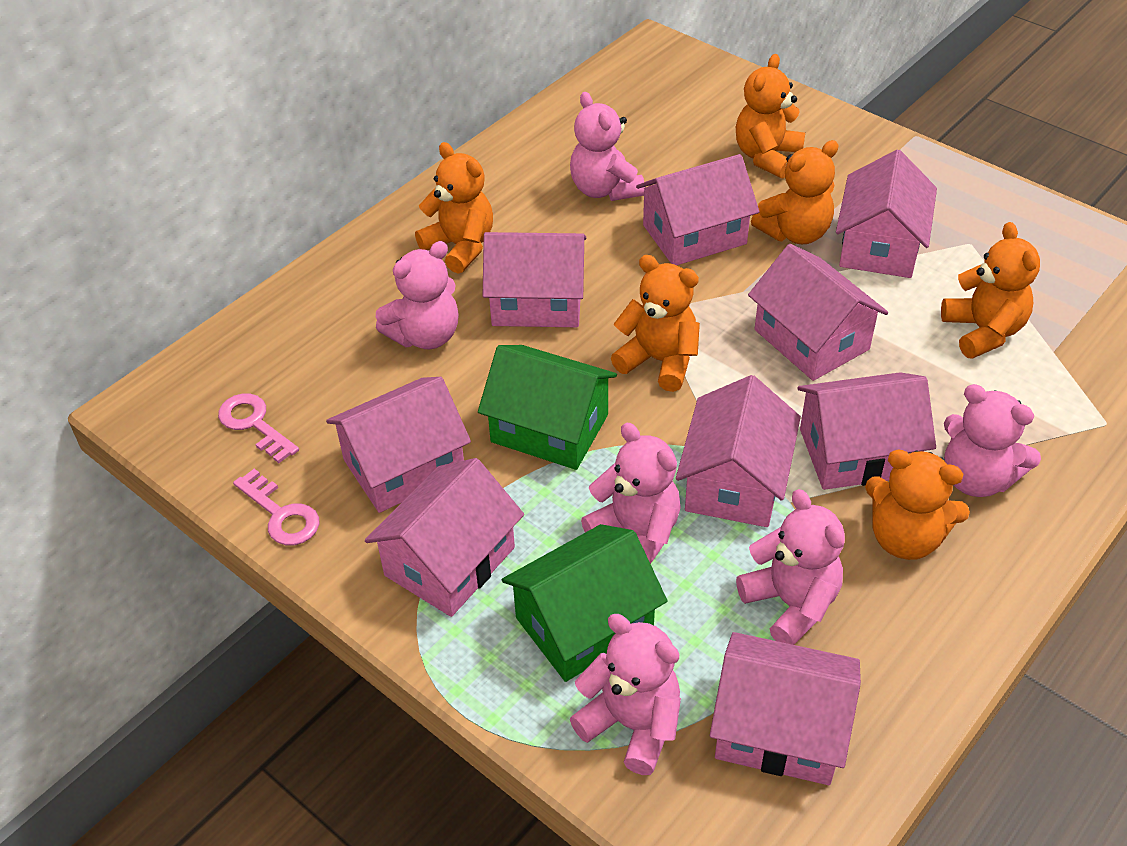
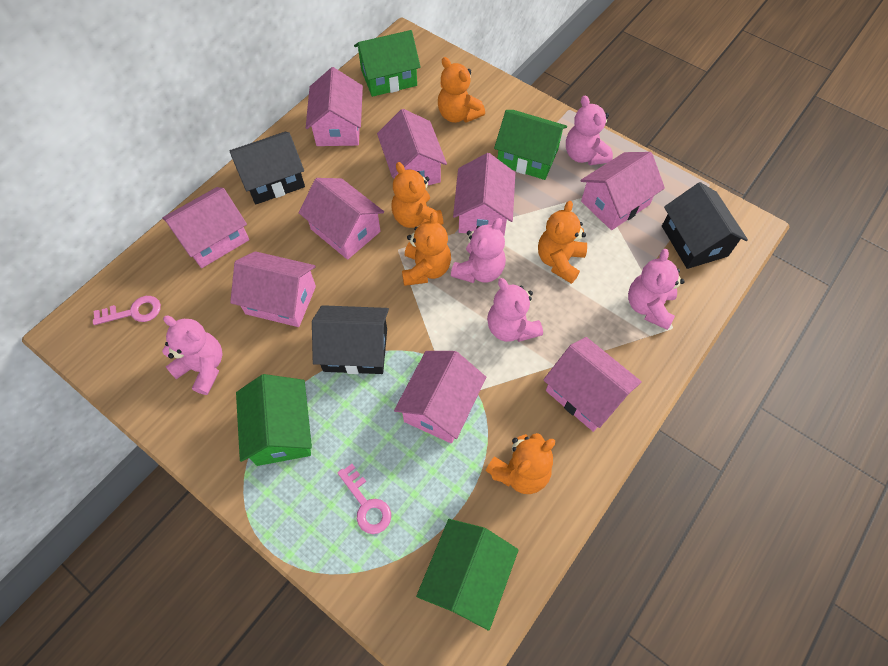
black house: none = 0 -> [230,132,305,205] [312,305,389,374] [662,182,748,269] = 3
green house: [478,345,617,470] [502,524,667,682] = 2 -> [236,374,312,466] [354,30,421,97] [416,519,519,631] [494,110,567,180] = 4
orange teddy bear: [415,142,493,274] [611,255,700,392] [736,54,805,179] [751,140,839,244] [865,449,970,560] [941,222,1040,359] = 6 -> [391,162,443,228] [402,212,451,286] [438,57,485,123] [486,433,555,494] [538,201,587,284] = 5
pink teddy bear: [376,241,459,349] [570,92,645,201] [570,614,681,775] [581,423,681,564] [736,489,845,645] [944,384,1041,497] = 6 -> [162,316,223,395] [451,218,506,283] [487,278,543,342] [566,95,613,165] [628,249,685,330] = 5

